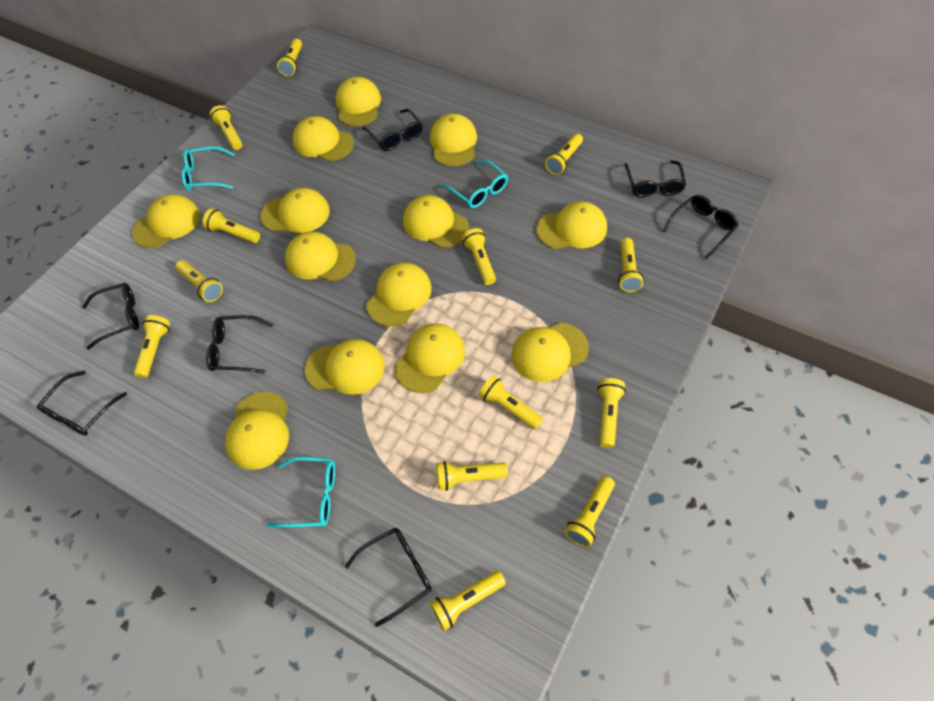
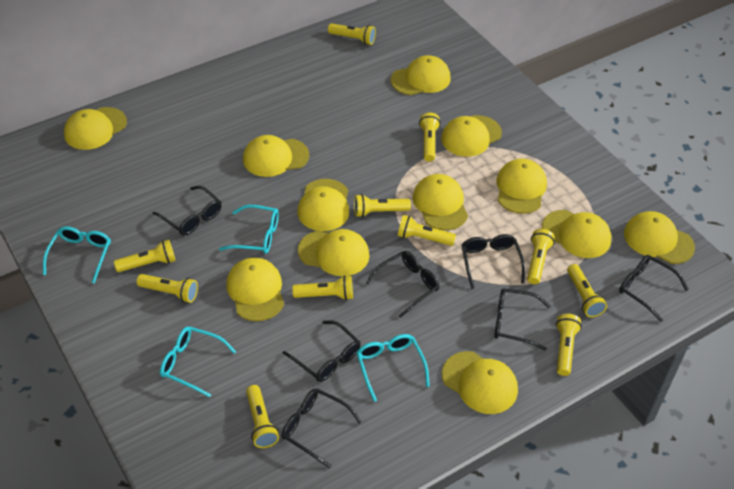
turquoise glasses: [181,146,235,191] [267,457,335,527] [441,160,508,208] = 3 -> [43,226,111,284] [160,326,236,397] [219,205,279,254] [356,334,430,402] = 4
yellow cap: [132,194,200,248] [225,392,289,470] [260,188,330,233] [285,232,356,281] [292,116,354,161] [305,339,385,395] [335,77,381,126] [366,263,432,327] [395,323,465,393] [403,195,469,248] [430,114,477,166] [512,323,589,382] [536,201,607,249] = 13 -> [64,107,127,150] [226,258,284,321] [243,135,309,177] [298,179,349,231] [298,229,370,276] [391,55,451,95] [413,174,468,230] [441,115,502,157] [442,351,518,414] [496,158,547,214] [542,210,611,258] [624,211,695,264] = 12
yellow flashlight: [134,315,170,378] [175,260,223,302] [202,208,260,243] [210,105,242,150] [277,39,302,76] [429,570,506,631] [436,461,508,491] [462,228,496,285] [479,375,543,429] [545,134,583,175] [565,476,615,547] [597,378,626,448] [618,238,644,292] = 13 -> [114,240,176,272] [137,274,198,303] [246,385,279,448] [292,275,353,300] [328,23,376,45] [354,194,411,217] [398,215,456,246] [419,113,440,162] [527,229,555,284] [556,314,582,376] [567,264,607,317] = 11

